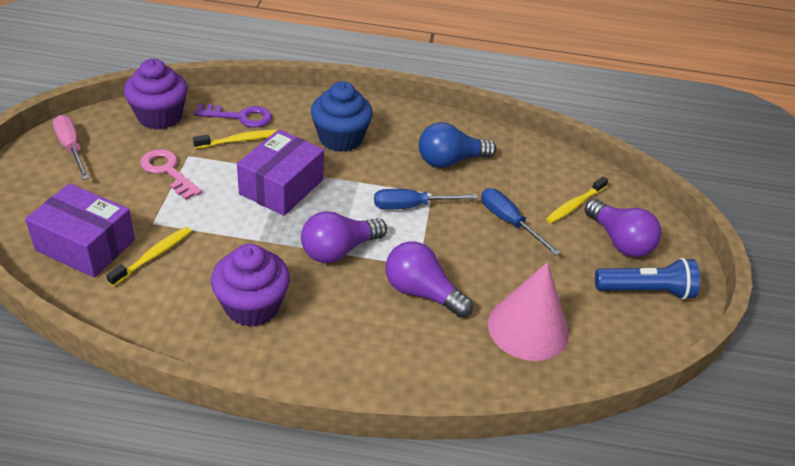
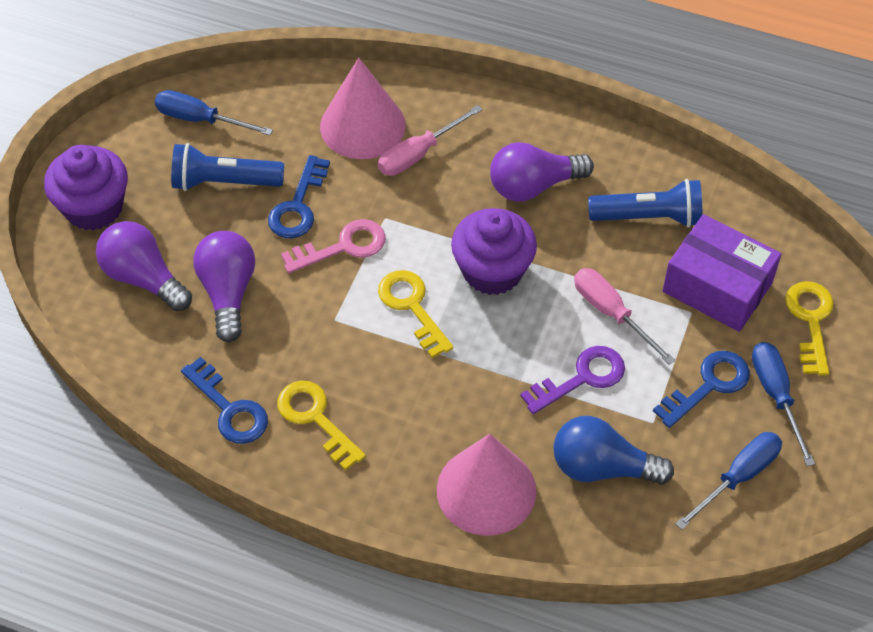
blue cupcake: [311,81,373,152] = 1 -> none = 0
blue flashlight: [595,258,700,300] = 1 -> [171,143,284,191] [588,179,702,228] = 2
blue key: none = 0 -> [181,357,268,444] [268,155,330,238] [653,351,750,428] = 3
blue screwdriver: [374,189,478,210] [481,188,561,256] = 2 -> [155,90,273,136] [675,432,782,530] [752,342,815,466] = 3
pink cone: [488,262,569,361] = 1 -> [320,58,406,159] [437,434,536,536] = 2
pink screwdriver: [53,115,89,180] = 1 -> [378,105,482,176] [574,268,675,365] = 2
purple box: [25,183,135,278] [237,130,324,216] = 2 -> [662,214,781,332] = 1
yellow key: none = 0 -> [277,381,366,471] [378,270,453,358] [785,281,834,376] = 3
yellow toothbrush: [106,227,192,287] [193,129,279,149] [546,176,608,223] = 3 -> none = 0

